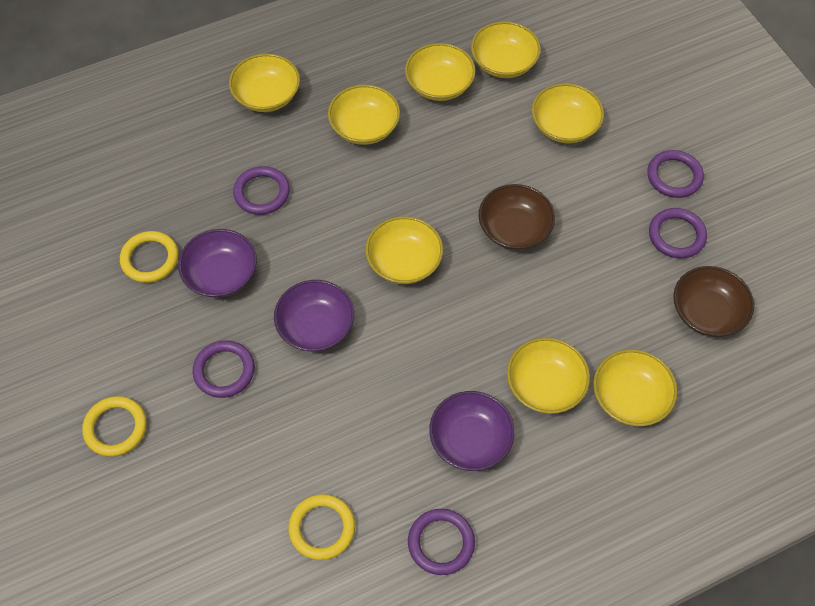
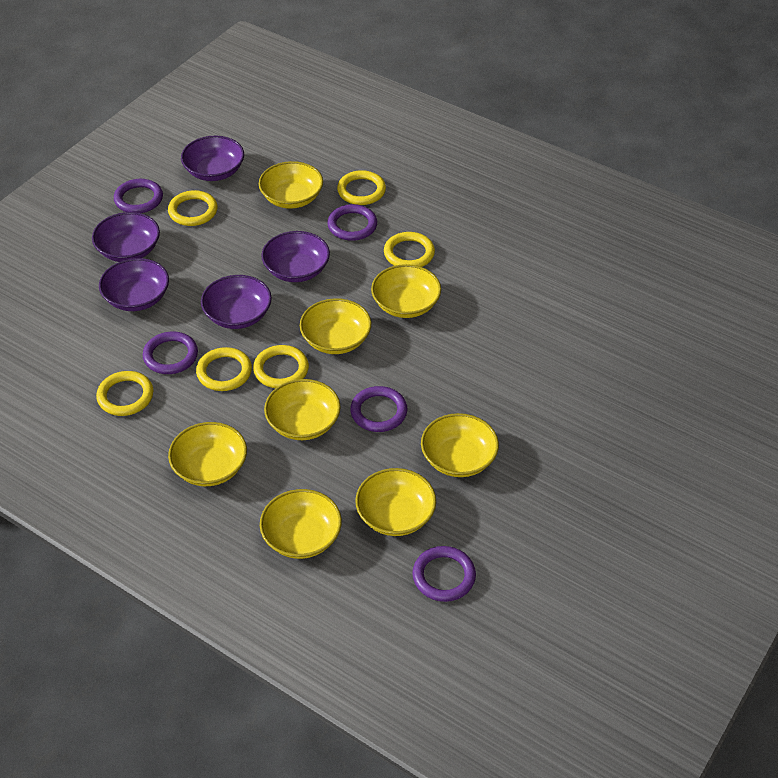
brown bowl: [479,184,555,250] [673,266,754,337] = 2 -> none = 0
purple bowl: [178,229,257,298] [274,280,354,351] [429,391,515,471] = 3 -> [92,212,160,262] [99,258,169,311] [181,136,244,181] [201,275,272,329] [261,231,330,282] = 5
yellow ring: [82,396,147,457] [120,231,179,283] [288,494,355,560] = 3 -> [96,371,153,416] [168,190,218,226] [196,347,252,391] [253,345,309,388] [337,170,386,205] [384,232,435,267] = 6

